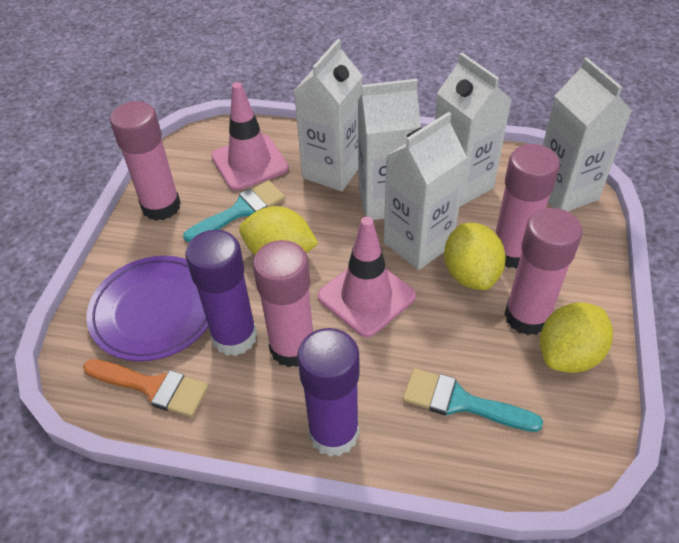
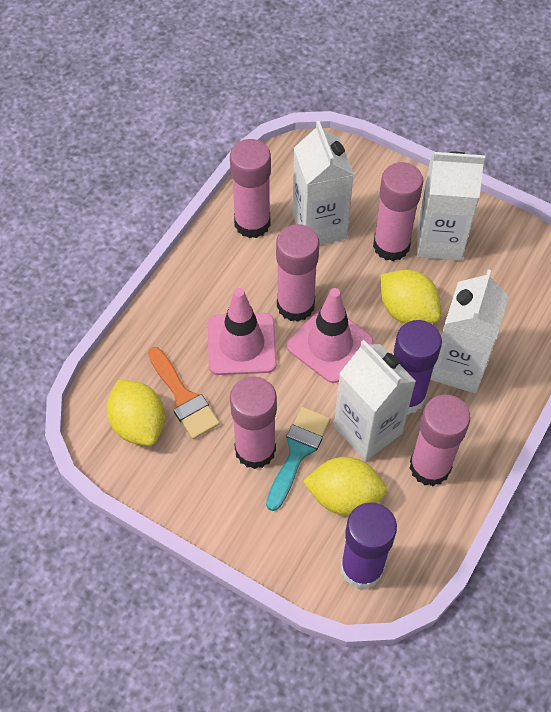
pink glue stick: [110,101,181,221] [253,240,313,367] [495,144,560,269] [504,208,582,335] = 4 -> [230,139,271,238] [230,376,277,469] [276,224,320,322] [373,162,423,261] [409,395,470,486] = 5
purple plate: [86,256,209,361] = 1 -> none = 0
turquoise brush: [183,180,285,242] [403,368,543,432] = 2 -> [266,407,330,511] = 1
white carton: [294,39,362,191] [358,79,421,220] [384,112,467,270] [435,53,512,207] [543,57,632,212] = 5 -> [292,121,354,245] [334,340,416,461] [417,151,485,261] [430,269,509,393] = 4

